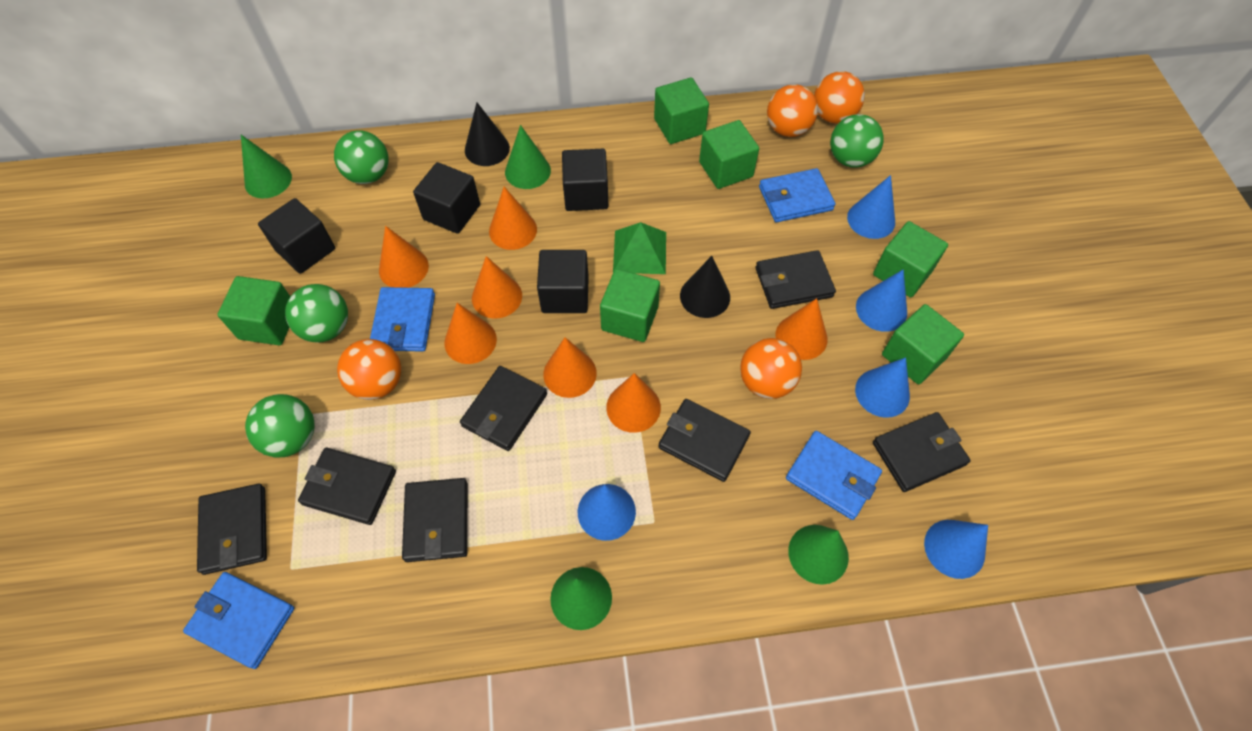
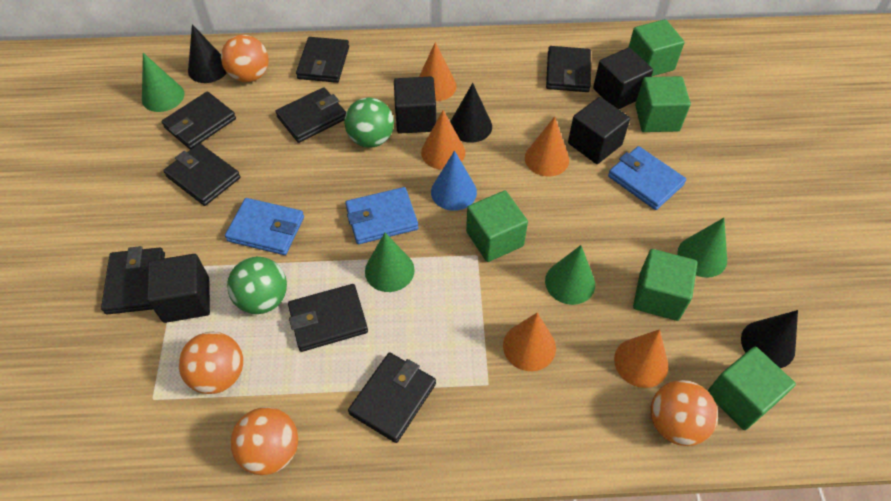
black cone: [465,103,510,166] [680,256,730,318] = 2 -> [188,24,227,83] [450,83,492,143] [741,310,798,368] = 3
black wallet: [197,484,267,575] [298,447,396,525] [402,478,468,562] [460,366,547,451] [658,399,751,482] [755,250,836,309] [873,412,970,492] = 7 -> [101,246,165,314] [161,92,236,149] [163,143,240,206] [276,87,346,143] [288,284,368,352] [296,37,349,83] [348,353,436,443] [546,46,591,92] = 8
blue cone: [578,484,636,541] [847,175,895,239] [855,357,910,418] [856,270,907,332] [924,520,988,579] = 5 -> [431,150,477,211] = 1
blue wallet: [183,572,294,669] [370,287,435,352] [759,168,835,222] [786,431,882,520] = 4 -> [225,198,304,255] [345,187,418,244] [608,146,686,210] = 3
green ball: [245,394,314,458] [285,284,348,343] [334,130,389,184] [830,114,884,168] = 4 -> [227,257,287,314] [344,98,394,148] = 2
green cube: [217,276,290,345] [600,269,660,342] [654,77,709,144] [699,120,759,189] [873,221,948,298] [882,304,964,384] = 6 -> [466,191,528,262] [628,19,684,77] [633,249,698,321] [635,76,691,132] [708,347,796,430] = 5
green pyramid: [613,222,666,274] = 1 -> none = 0
orange cone: [379,226,429,288] [444,303,497,364] [472,256,522,319] [489,187,537,250] [543,337,597,398] [606,373,661,433] [776,298,828,360] = 7 -> [419,42,457,101] [421,110,465,170] [503,313,556,371] [525,117,569,177] [614,329,668,388] = 5

